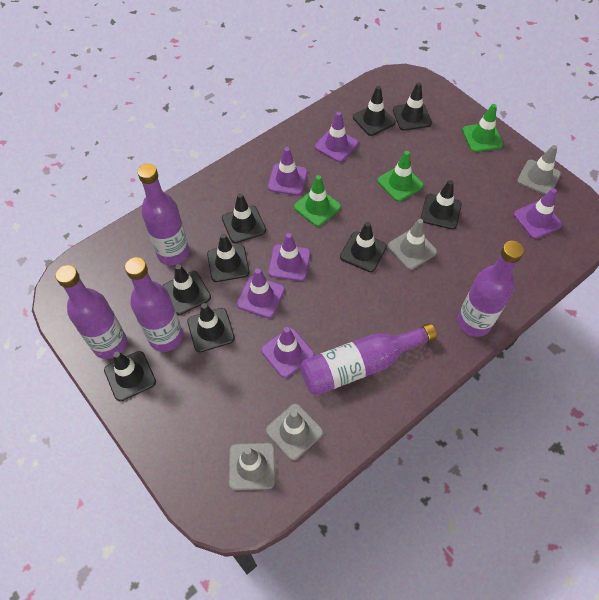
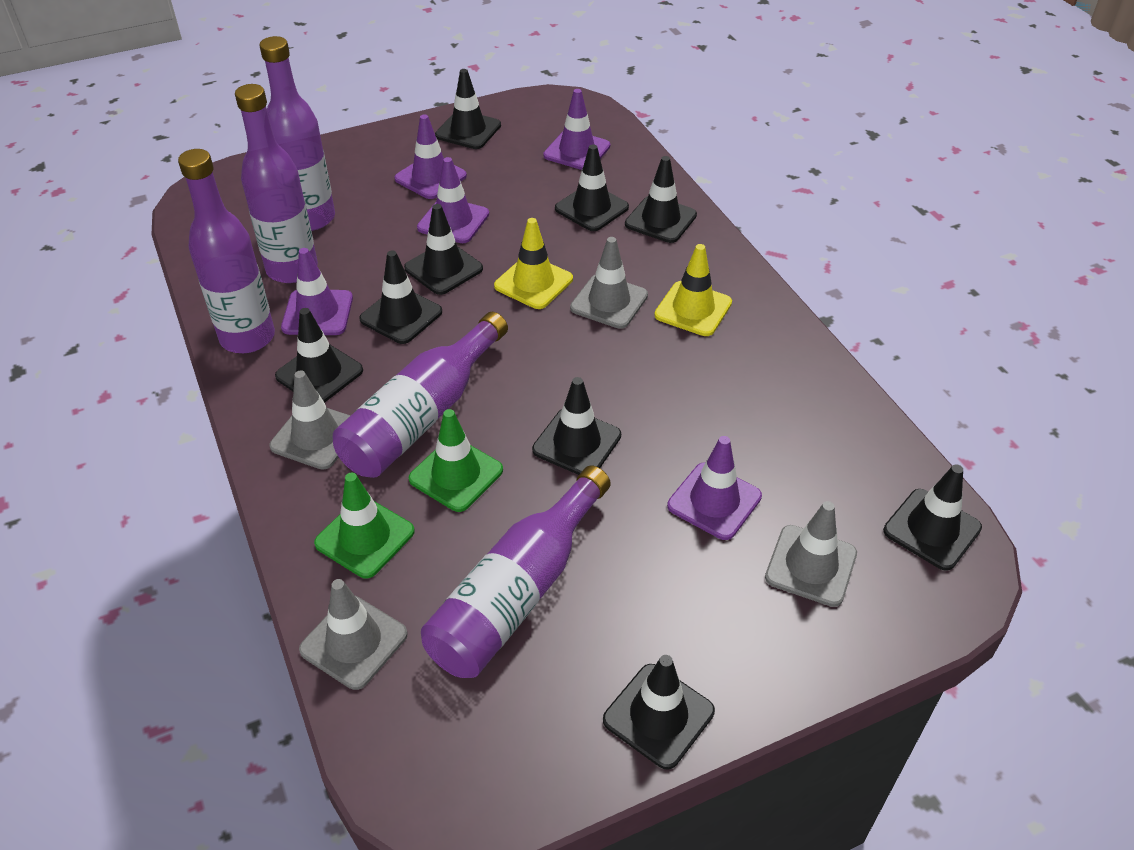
green traffic cone: [294,175,341,226] [377,151,424,202] [462,104,504,152] = 3 -> [314,473,415,578] [409,409,503,512] = 2
purple traffic cone: [236,269,285,318] [261,327,314,378] [268,147,307,196] [268,233,310,281] [315,112,358,162] [514,188,562,239] = 6 -> [281,248,353,335] [395,114,467,199] [417,157,489,243] [543,89,610,170] [667,436,762,540] = 5
yellow traffic cone: none = 0 -> [494,218,573,309] [654,244,732,336] = 2

